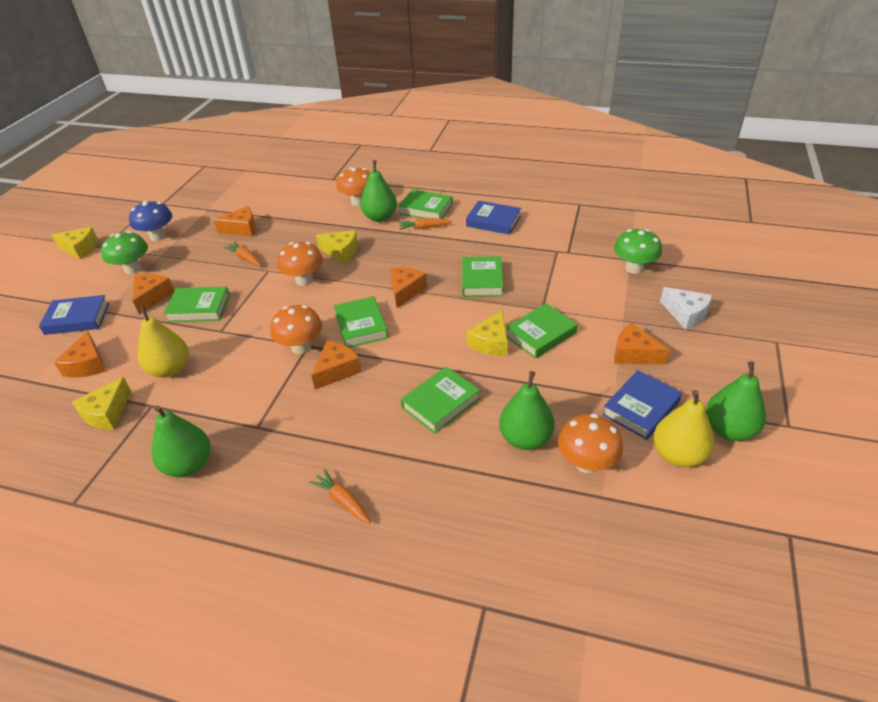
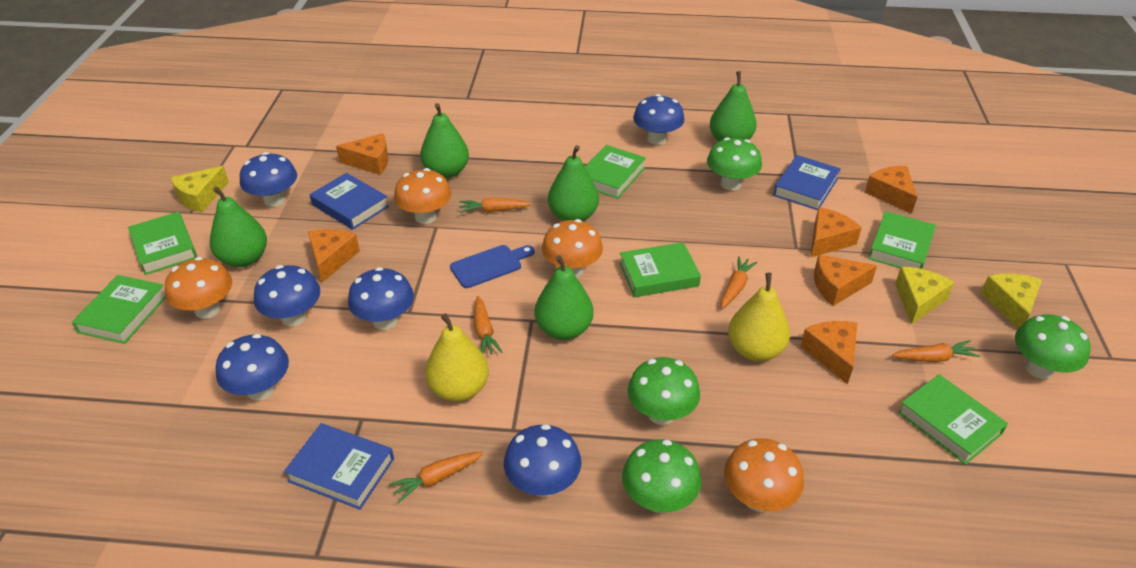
blue cutting board: none = 0 -> [450,245,535,288] = 1
blue mushroom: [129,201,172,241] = 1 -> [216,334,289,401] [240,152,297,207] [254,265,320,327] [348,267,414,330] [504,424,582,497] [633,94,685,145] = 6
green mushroom: [101,231,148,274] [614,229,662,274] = 2 -> [622,439,702,513] [628,357,700,425] [707,137,762,190] [1015,314,1091,379] = 4
green pear: [152,405,211,477] [360,160,397,222] [499,371,555,450] [706,361,766,441] = 4 -> [210,187,267,267] [420,103,469,179] [534,255,594,340] [548,145,599,221] [710,71,757,142] = 5
orange carrot: [223,241,261,266] [309,469,371,524] [399,218,452,230] = 3 -> [389,452,484,503] [460,197,532,213] [474,296,502,355] [721,256,758,308] [892,340,980,362] = 5
white cheese: [660,287,712,330] = 1 -> none = 0
yellow cheese: [52,227,98,259] [72,377,131,430] [316,230,358,263] [467,310,508,356] = 4 -> [171,166,229,213] [895,267,954,325] [981,273,1042,329] = 3

